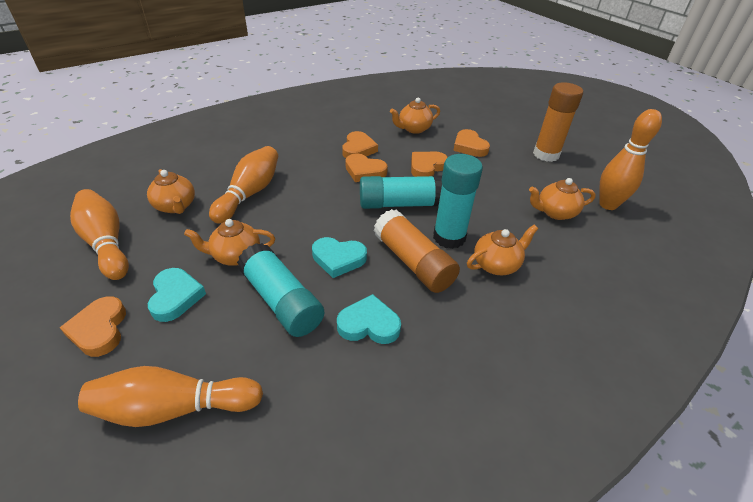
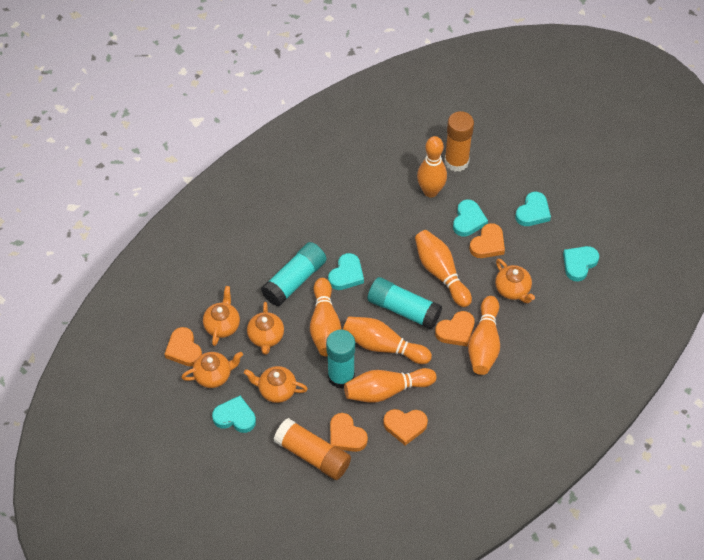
orange bowling pin: [70,189,129,280] [78,366,263,427] [209,146,278,224] [599,109,662,210] = 4 -> [310,278,341,356] [343,316,432,364] [344,368,437,403] [415,230,472,307] [417,136,447,197] [468,296,500,375] = 6
turquoise heart: [148,268,206,322] [312,237,367,278] [337,294,401,344] = 3 -> [212,396,256,433] [328,253,364,290] [453,199,488,237] [515,192,551,226] [563,246,599,282] = 5

